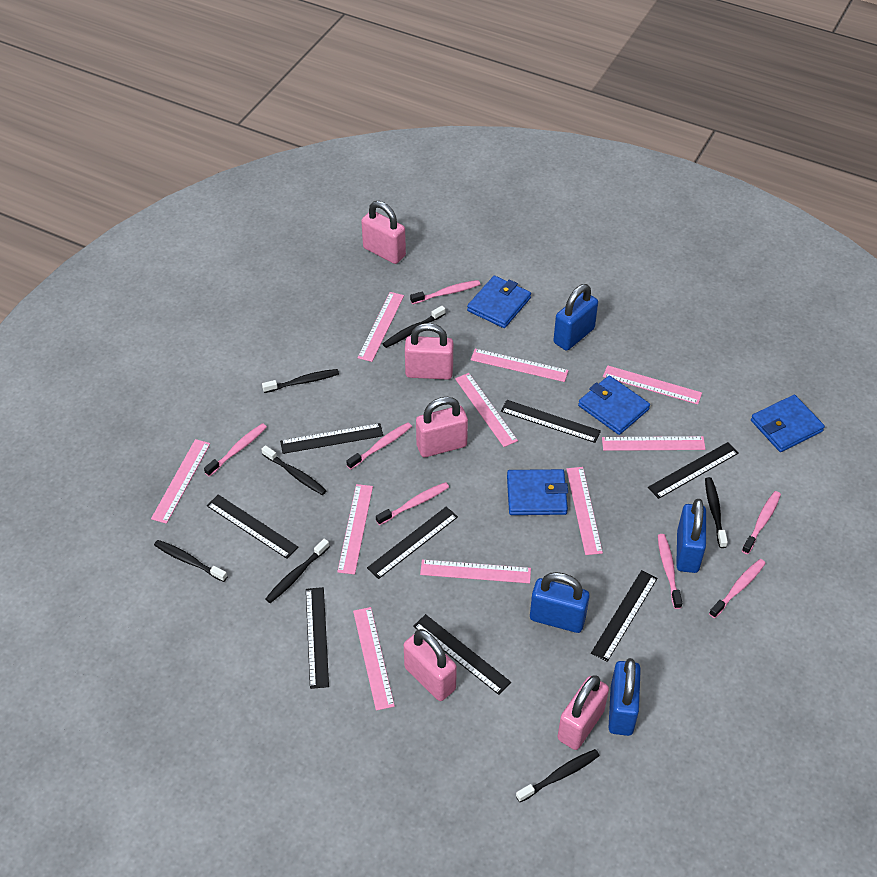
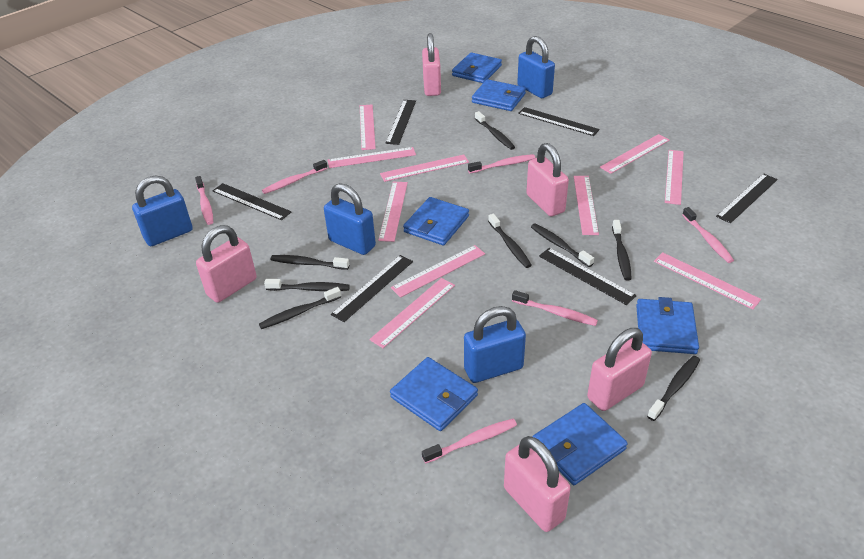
black ruler: [207,495,298,559] [280,423,383,454] [306,587,329,689] [367,507,458,579] [413,614,511,695] [501,400,601,443] [591,570,657,662] [648,442,739,499] = 8 -> [212,183,292,220] [331,255,413,322] [386,100,416,145] [518,107,600,136] [539,248,637,305] [716,173,778,223] = 6
black toothbrush: [154,540,228,582] [262,369,339,393] [262,445,327,495] [265,539,330,603] [383,306,445,348] [516,749,600,802] [705,477,728,548] = 7 -> [259,287,341,329] [264,279,350,291] [271,255,349,270] [475,111,515,150] [488,214,532,268] [531,224,594,267] [612,220,632,280] [647,356,700,421] = 8
blue wallet: [467,276,531,328] [507,469,568,515] [578,376,650,435] [751,395,825,452] = 4 -> [390,357,478,431] [403,197,469,245] [452,52,502,83] [472,79,526,111] [532,403,628,485] [636,297,699,354] = 6
pink toothbrush: [204,423,267,477] [346,422,412,469] [376,482,449,525] [410,280,480,304] [658,534,682,609] [709,559,766,618] [742,491,781,554] = 7 -> [195,176,213,225] [262,160,327,194] [422,419,517,464] [468,154,535,173] [512,290,598,326] [682,207,734,263] = 6

